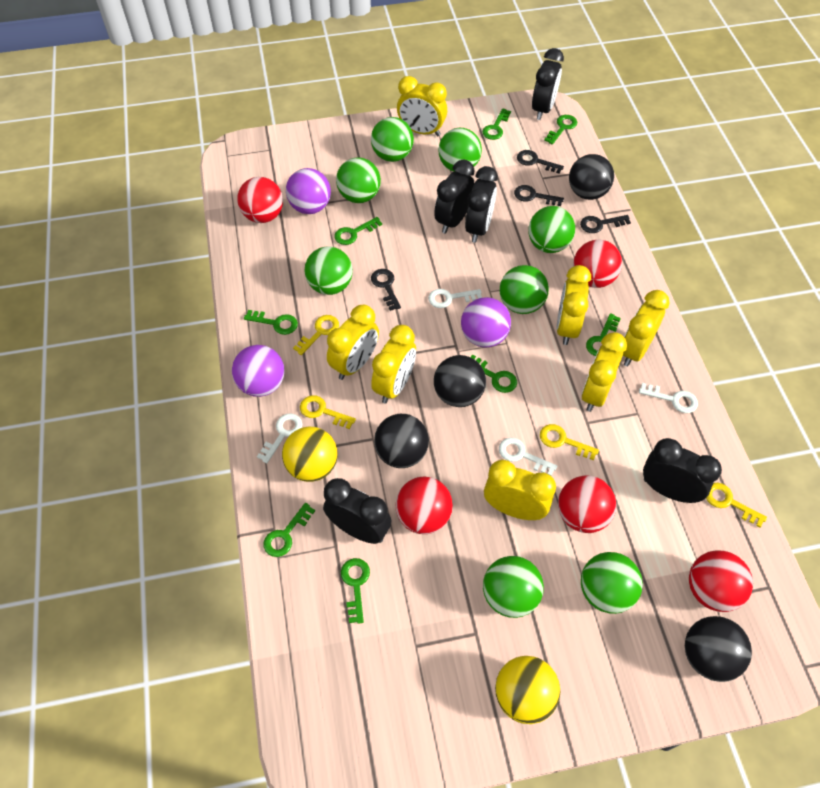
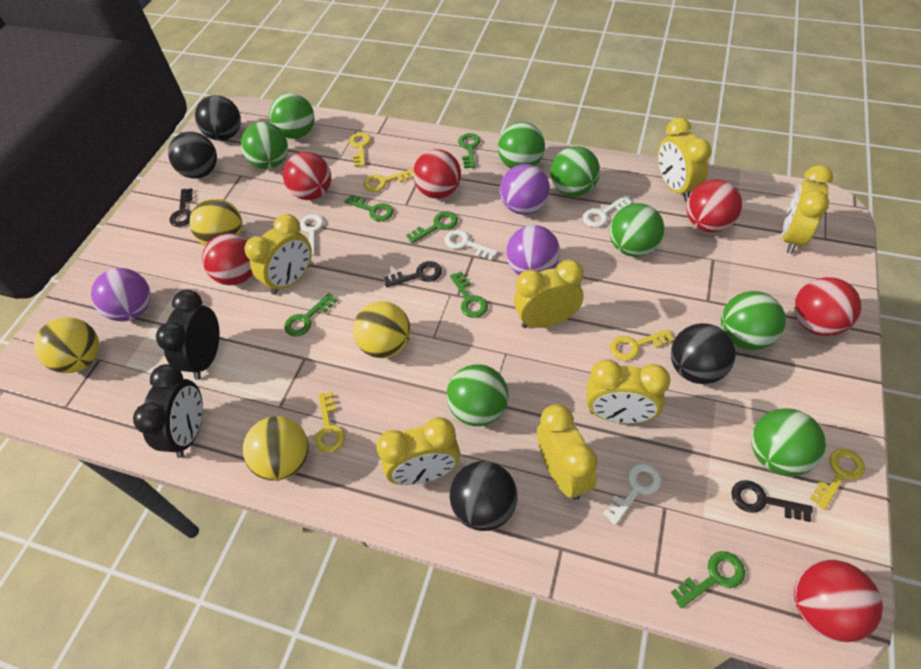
black clock: [323,478,391,544] [434,160,475,234] [465,166,498,243] [532,48,564,120] [643,438,722,503] = 5 -> [133,364,203,458] [156,290,220,380] = 2
black key: [371,269,401,311] [514,185,564,206] [517,150,564,174] [580,215,631,233] = 4 -> [170,188,193,227] [384,261,442,288] [731,480,813,522] = 3
green key: [244,310,298,335] [263,503,315,557] [334,217,382,245] [341,558,370,624] [470,354,517,393] [482,108,511,140] [544,115,577,145] [586,313,621,356] = 8 -> [284,293,337,337] [345,194,393,221] [406,211,458,243] [450,271,488,318] [458,133,480,168] [671,551,745,608] = 6
red ball: [237,177,283,223] [396,477,453,534] [558,475,617,533] [573,240,622,288] [689,551,753,612] = 5 -> [202,233,253,285] [283,152,331,200] [413,149,461,199] [686,179,742,232] [794,277,861,336] [794,560,883,642] = 6
yellow ball: [282,427,338,482] [495,656,560,724] = 2 -> [34,317,99,373] [190,198,243,246] [243,416,309,481] [353,301,411,358] = 4
yellow key: [293,315,339,355] [300,395,356,429] [540,424,599,460] [706,483,767,527] = 4 -> [315,392,345,453] [349,132,371,167] [363,169,413,192] [610,329,674,361] [810,449,865,510] = 5

